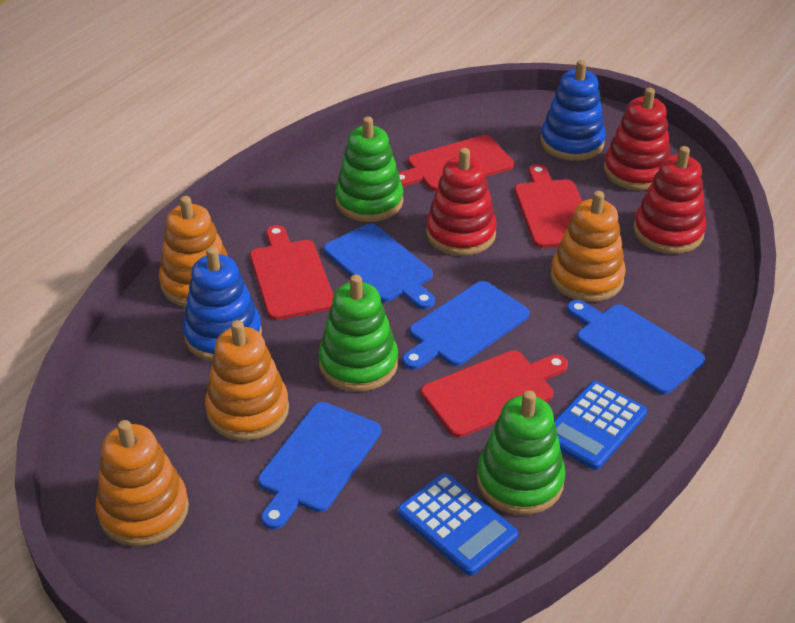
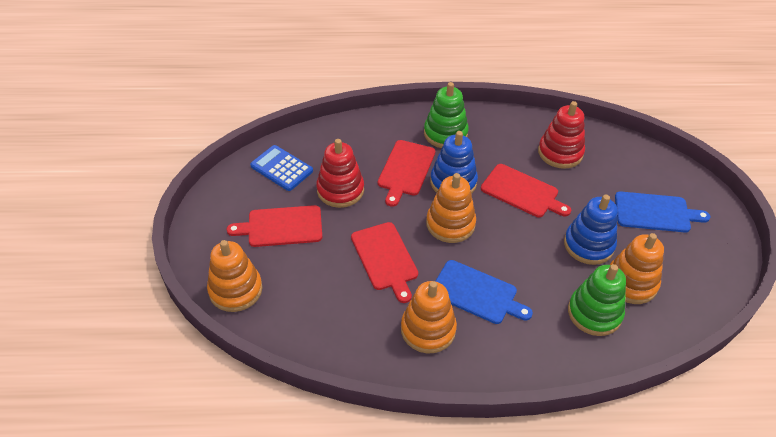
blue calculator: [397,473,518,576] [554,381,647,470] = 2 -> [250,145,313,191] = 1
blue cutting board: [258,402,381,530] [323,223,435,309] [402,281,530,370] [567,300,705,395] = 4 -> [436,260,533,324] [615,191,710,232] = 2
green stacking toy: [318,275,398,392] [335,117,403,222] [477,390,566,515] = 3 -> [424,82,469,148] [568,264,626,336] = 2
red stacking toy: [426,148,497,256] [604,88,671,191] [633,146,706,254] = 3 -> [316,139,364,208] [538,101,585,169] = 2

